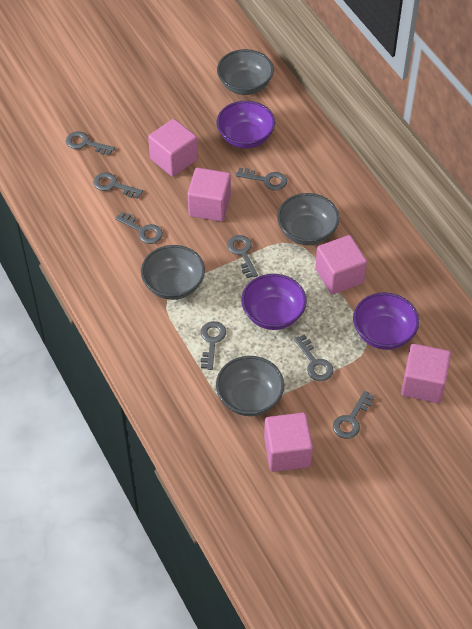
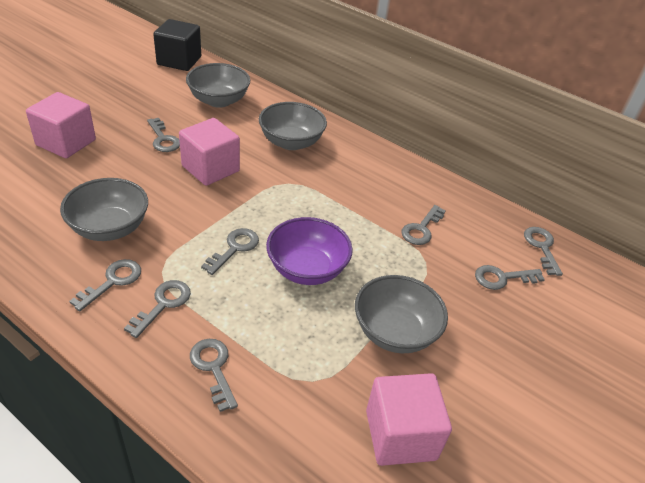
black cube: none = 0 -> [153,19,201,71] = 1
pink cube: [148,119,198,177] [188,168,231,222] [264,413,313,472] [315,235,367,295] [401,344,451,403] = 5 -> [26,92,96,158] [179,118,240,186] [366,373,452,466] = 3
purple bowl: [217,101,275,149] [241,274,307,330] [353,292,419,350] = 3 -> [266,217,353,285] = 1

